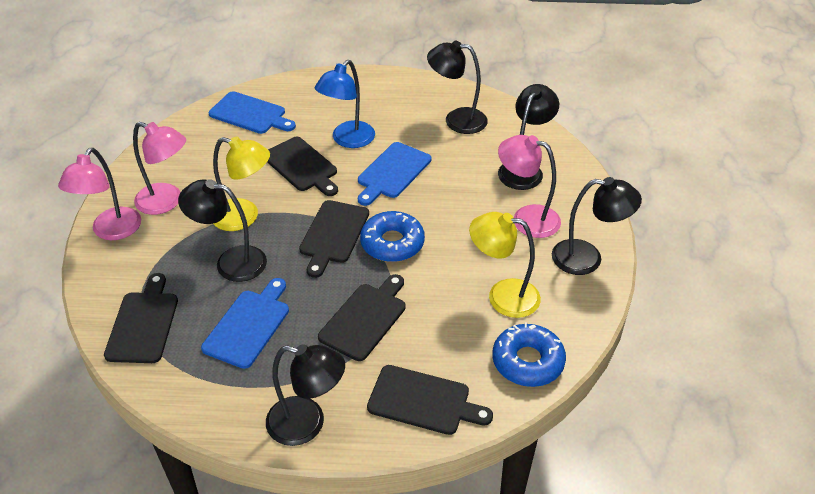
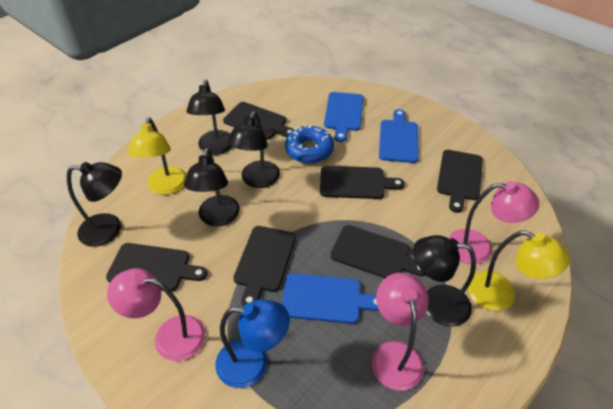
black cutting board: [104,273,178,363] [267,137,338,196] [299,200,369,278] [318,274,406,361] [367,365,493,435] = 5 -> [106,243,207,292] [223,102,294,140] [233,226,296,306] [320,166,405,199] [330,225,425,278] [437,150,483,213] = 6
blue donut: [360,211,425,262] [492,322,566,387] = 2 -> [285,125,334,163] = 1

